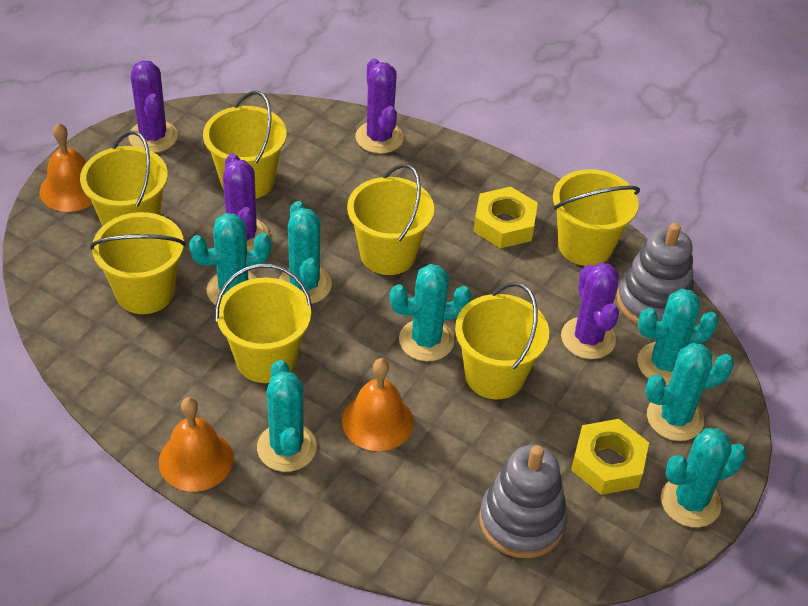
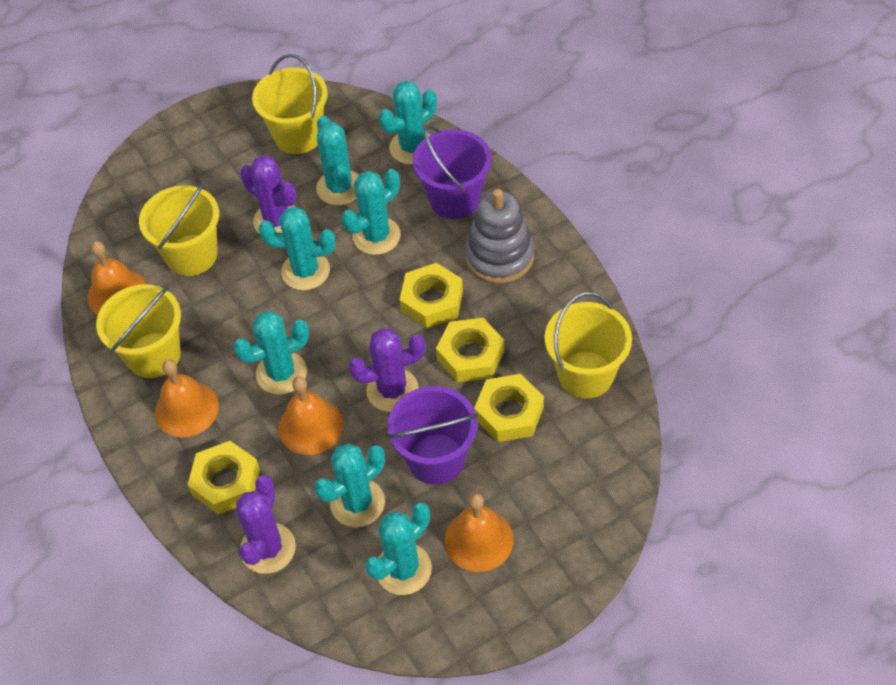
grey stacking toy: [479,445,568,558] [616,223,694,325] = 2 -> [465,189,534,284] = 1
orange bell: [40,123,93,212] [159,397,234,492] [342,358,414,451] = 3 -> [87,241,147,315] [155,359,219,437] [278,377,343,455] [445,493,514,572] = 4
purple bucket: none = 0 -> [387,386,478,485] [413,125,491,219] = 2
purple cactus: [128,60,178,153] [223,153,269,251] [355,58,404,154] [561,263,619,359] = 4 -> [236,475,296,574] [240,155,296,234] [348,328,426,412] = 3
yellow bucket: [80,131,168,226] [90,212,186,314] [203,91,287,199] [215,264,312,383] [347,164,434,275] [455,282,549,399] [553,169,640,266] = 7 -> [96,284,181,378] [139,182,219,276] [252,54,328,154] [544,292,632,399] = 4
yellow nut: [473,187,538,248] [571,419,649,495] = 2 -> [188,441,260,514] [400,263,463,328] [436,318,505,382] [474,374,544,442] = 4

